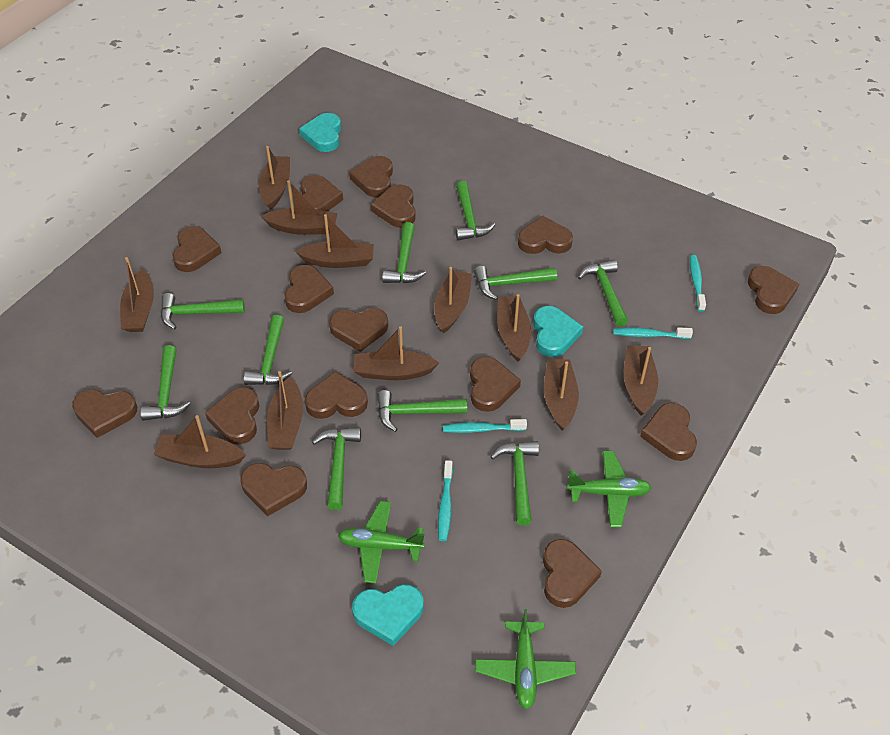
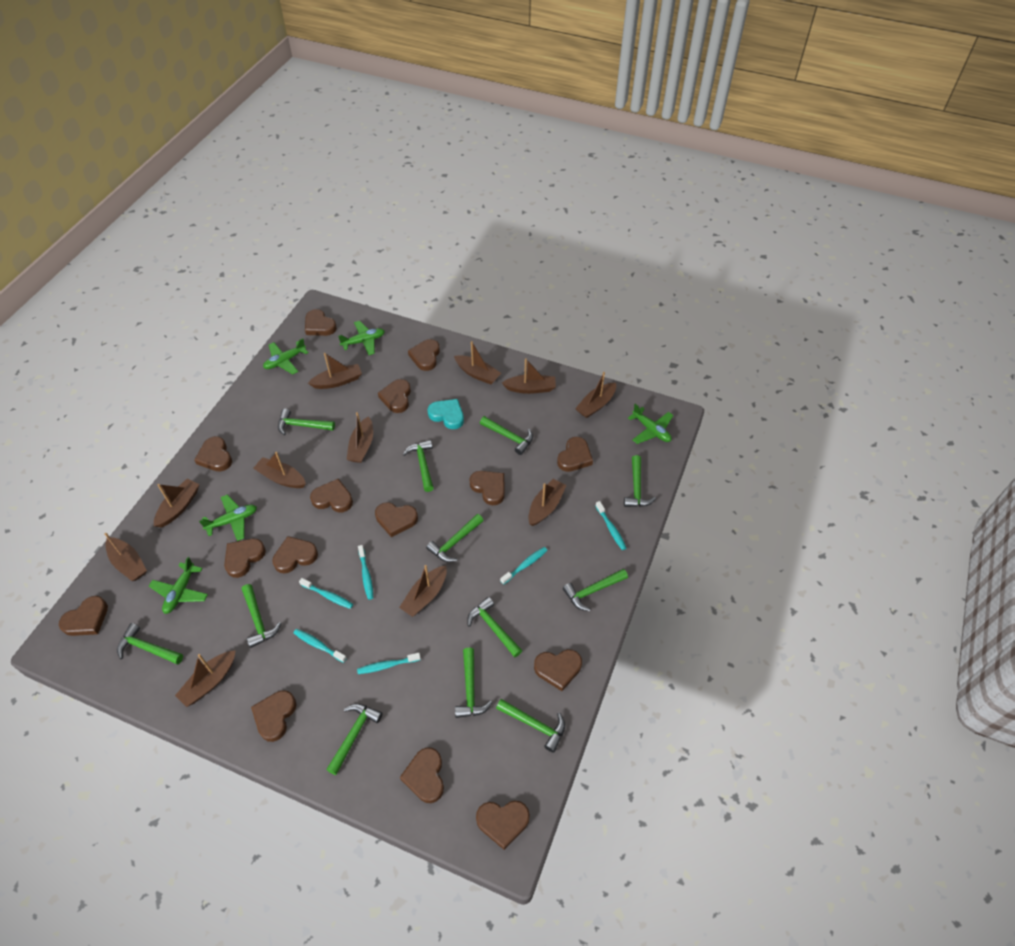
green hammer: [141,345,190,421] [161,293,245,330] [244,315,292,385] [312,427,361,510] [377,390,467,432] [382,222,426,284] [456,181,495,241] [474,266,557,300] [491,441,539,526] [578,259,628,327] = 10 -> [117,623,183,664] [242,584,281,648] [278,409,335,435] [326,704,383,775] [403,440,434,492] [426,514,484,562] [455,648,492,718] [467,597,522,657] [480,416,533,455] [496,699,565,753] [563,569,628,611] [624,455,656,507] = 12
green plane: [338,501,425,584] [475,609,576,709] [567,451,652,527] = 3 -> [149,557,208,614] [199,494,257,541] [263,338,309,374] [338,321,385,355] [628,404,674,444] = 5
turquoise heart: [299,113,341,152] [352,584,424,646] [533,306,583,357] = 3 -> [428,399,464,429] = 1
turquoise toothbrush: [438,460,453,541] [443,419,527,433] [613,327,693,339] [690,255,706,312] = 4 -> [294,629,347,663] [299,578,353,609] [357,653,421,674] [358,545,373,600] [500,547,547,585] [596,501,626,550] = 6

